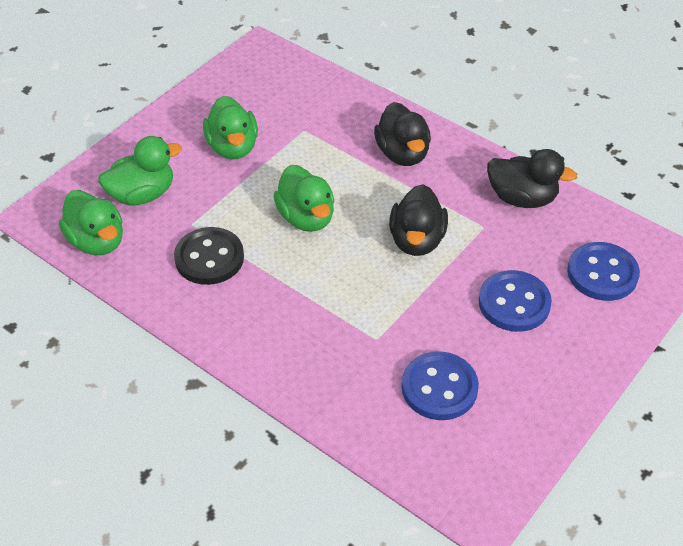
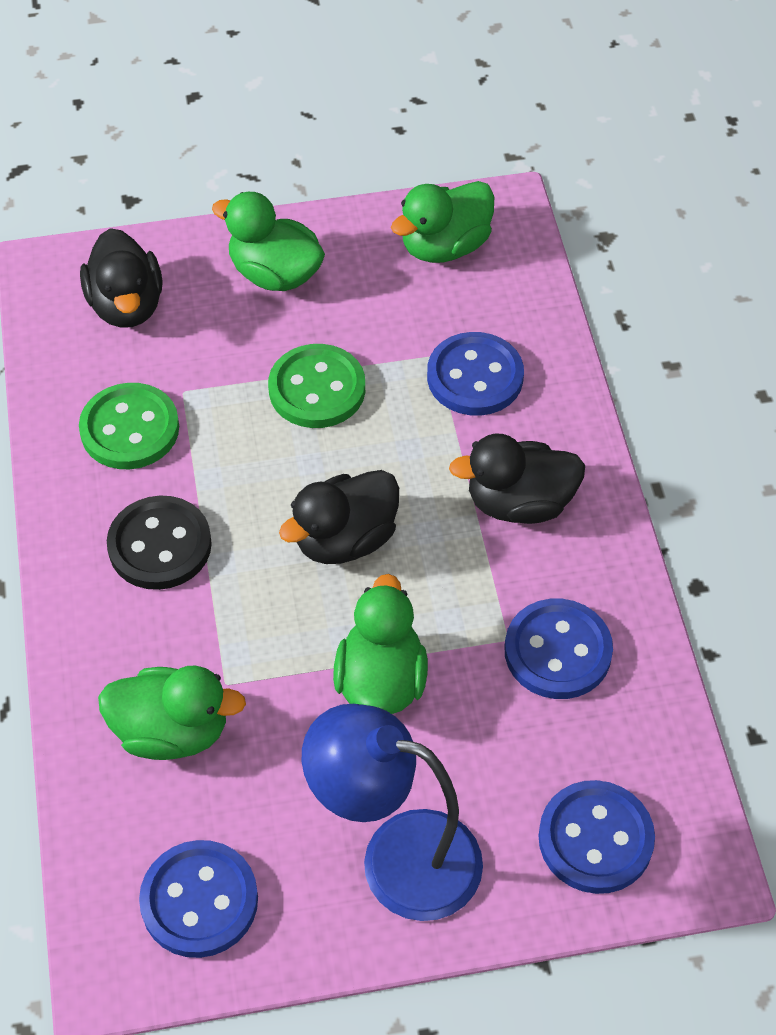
blue button: [402,351,479,420] [479,270,552,332] [567,242,640,301] = 3 -> [139,840,258,958] [427,332,524,416] [504,599,613,699] [538,780,655,894] = 4
blue lamp: none = 0 -> [302,704,483,921] = 1
green button: none = 0 -> [79,383,179,469] [268,344,365,428] = 2

